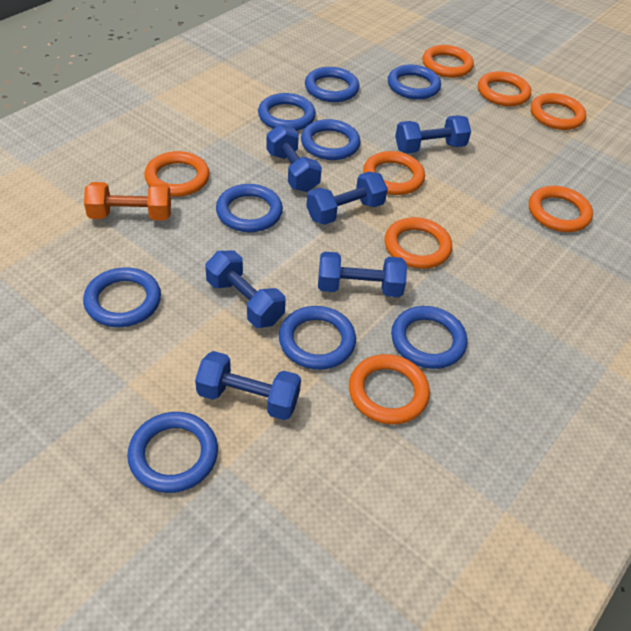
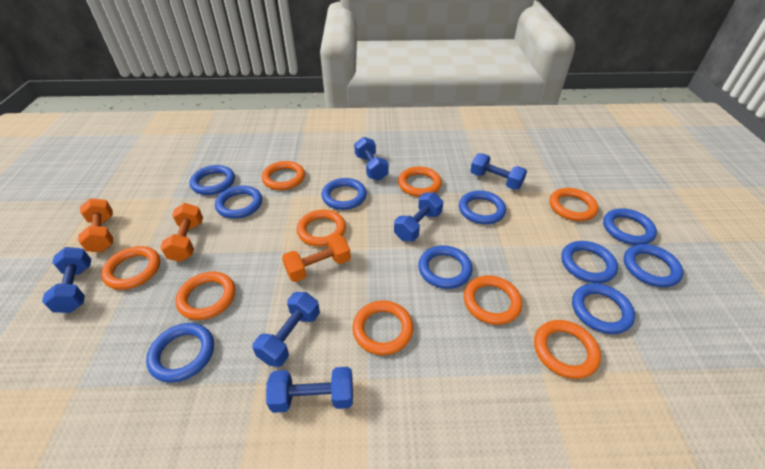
blue ring: [83,267,161,327] [127,412,218,493] [216,184,283,232] [258,93,316,131] [279,306,356,370] [301,119,360,160] [305,67,359,102] [388,65,441,100] [391,306,468,369] = 9 -> [146,323,214,383] [190,165,235,195] [215,186,262,219] [322,178,367,210] [418,245,472,289] [459,190,506,224] [561,241,618,283] [572,283,635,334] [603,208,657,245] [624,244,683,287] = 10
orange dumbbell: [84,182,171,220] = 1 -> [78,198,113,252] [160,203,203,262] [282,234,351,282] = 3
orange ring: [144,151,210,197] [349,354,430,425] [363,151,425,195] [385,217,452,269] [422,45,474,78] [478,71,531,106] [529,186,593,232] [531,93,586,130] = 8 -> [101,246,160,290] [175,272,235,320] [262,161,305,190] [297,210,346,247] [352,300,413,355] [398,167,442,197] [464,275,522,325] [534,320,601,379] [549,188,598,221] = 9

